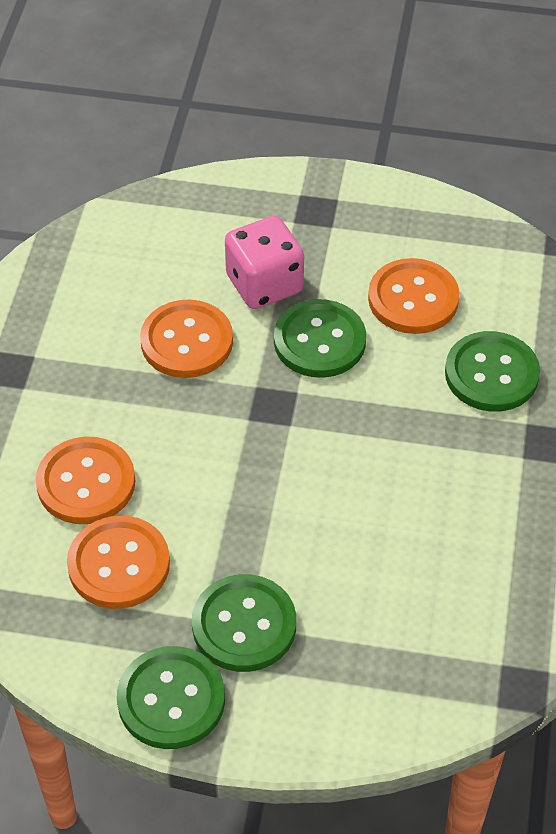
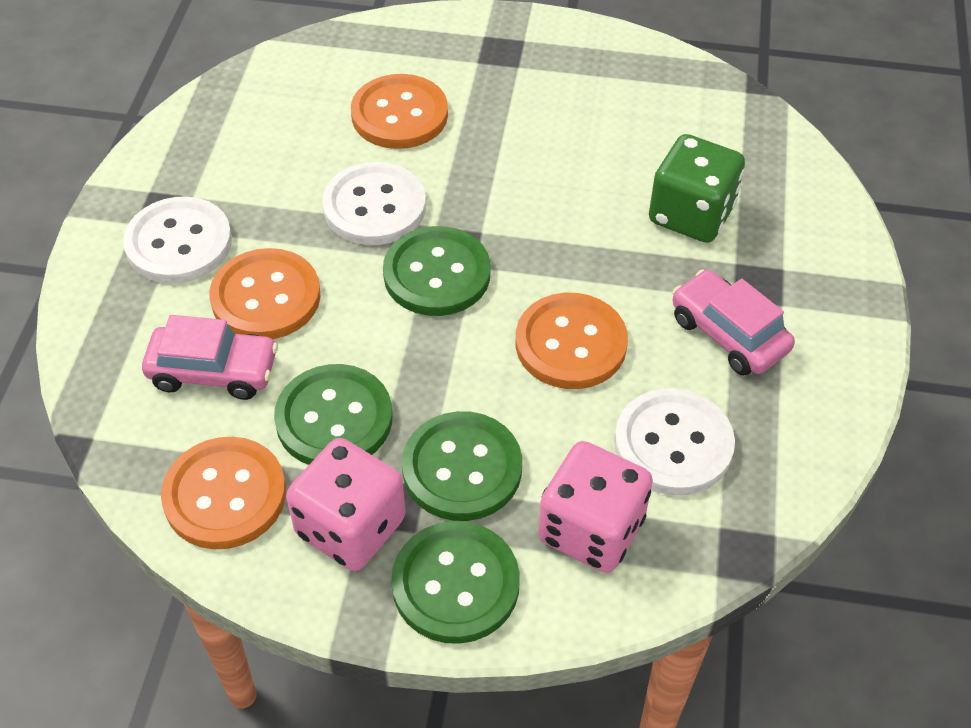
green dice: none = 0 -> [649,134,745,243] = 1
pink car: none = 0 -> [142,315,278,400] [672,269,795,375] = 2
pink dice: [225,216,304,309] = 1 -> [286,438,406,571] [538,441,653,573] = 2
white button: none = 0 -> [123,196,232,283] [322,162,426,245] [614,388,735,495] = 3

